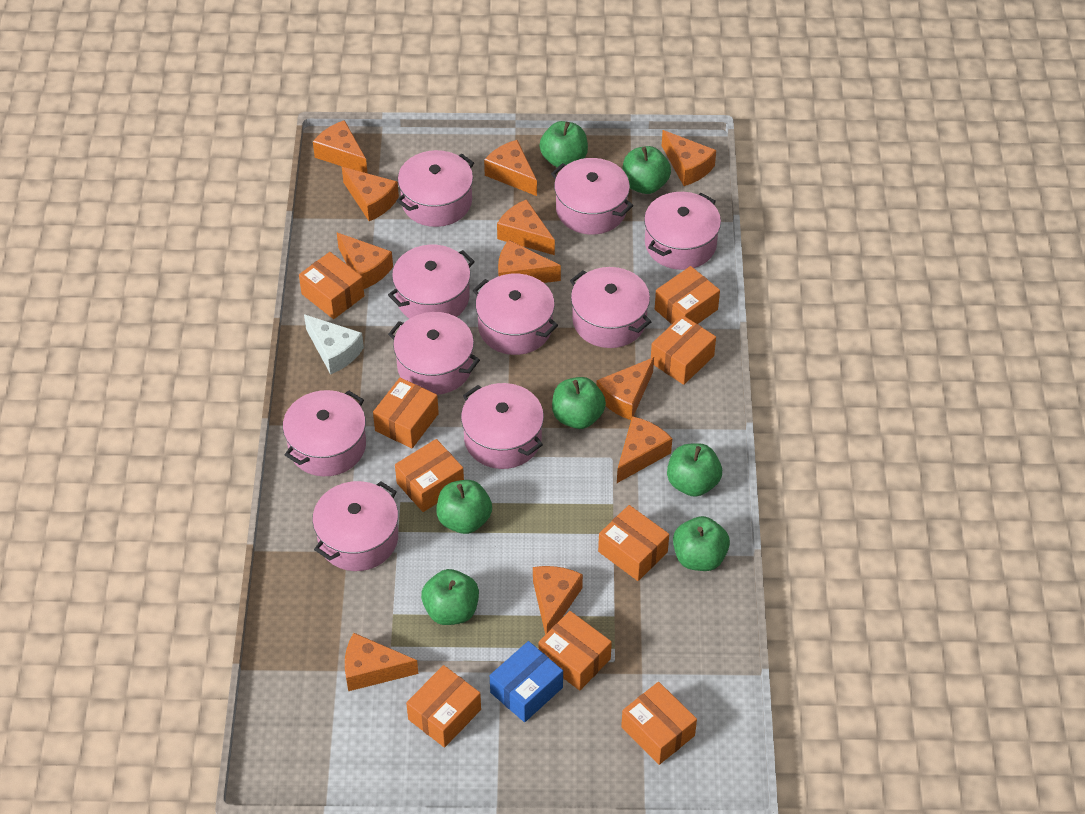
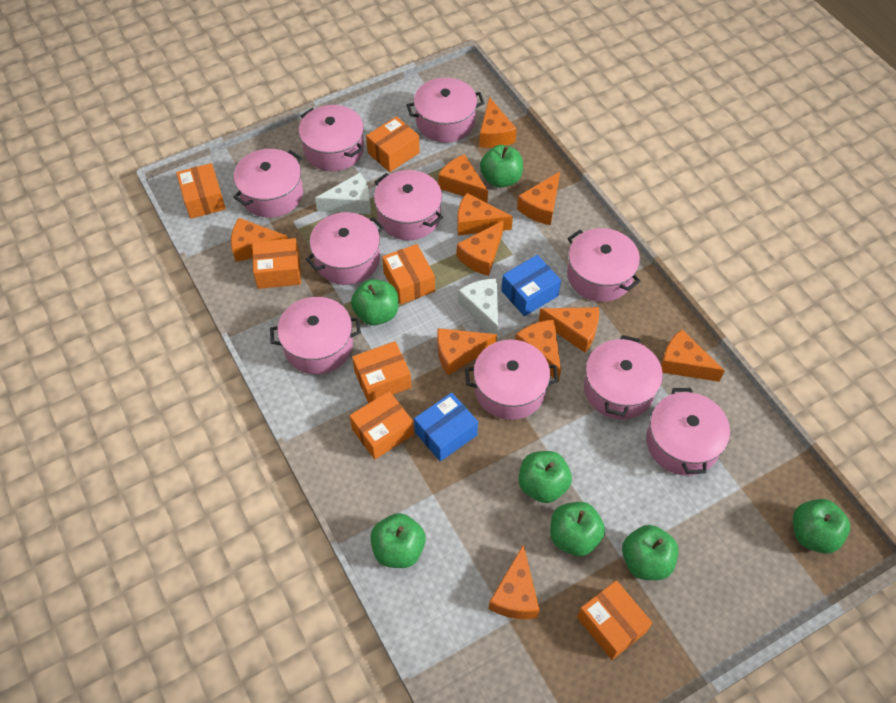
blue box: [490,641,563,722] = 1 -> [414,393,478,462] [501,255,561,316] = 2
orange box: [299,252,364,319] [373,378,439,448] [395,439,464,512] [406,665,481,747] [539,611,612,690] [598,505,669,581] [621,682,697,765] [651,315,716,385] [655,266,720,324] = 9 -> [176,163,226,219] [252,238,301,289] [350,391,414,459] [352,341,411,403] [366,116,420,172] [382,244,435,305] [577,580,652,660] = 7
white cheese: [304,314,364,375] = 1 -> [315,173,371,214] [458,278,498,334] = 2

